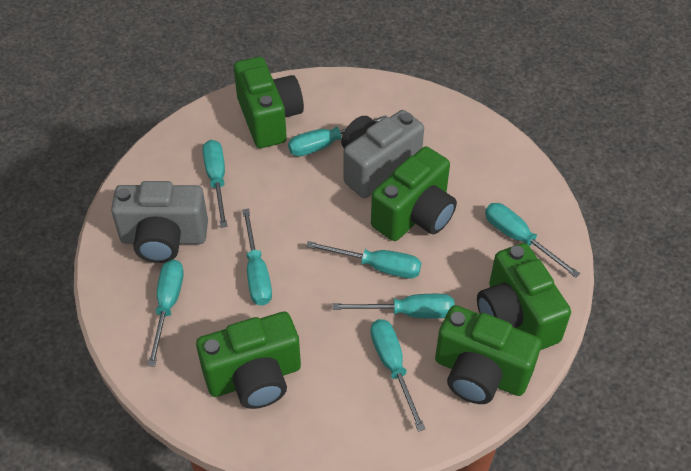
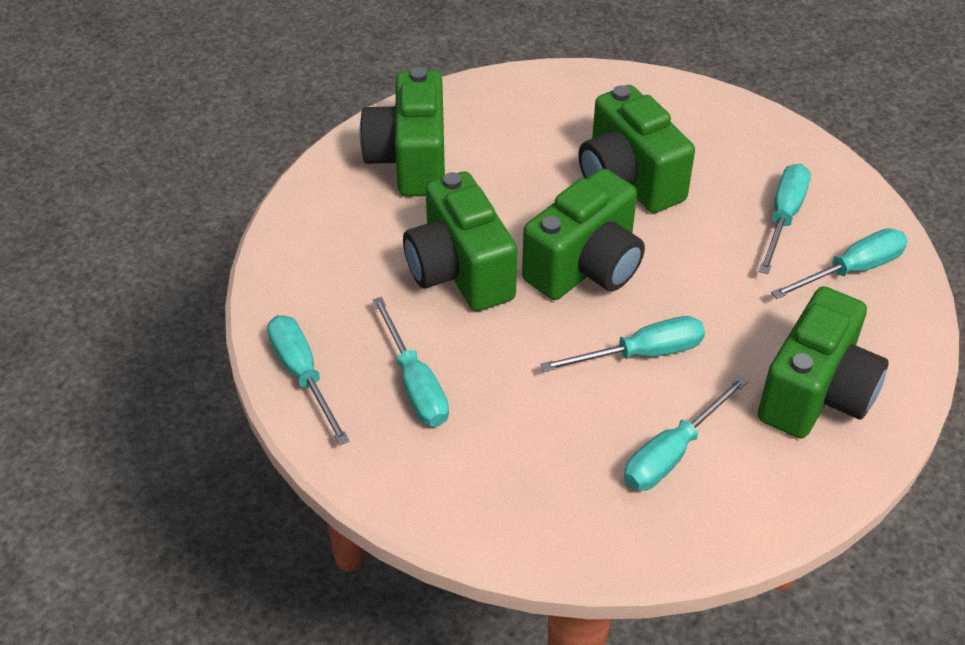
grey camera: [111,181,208,263] [341,110,424,198] = 2 -> none = 0
turquoise screwdriver: [147,259,184,367] [203,140,227,228] [242,209,272,306] [288,115,387,156] [306,241,421,278] [332,294,455,318] [370,319,425,432] [485,203,580,278] = 8 -> [267,315,349,445] [372,297,449,427] [540,316,705,372] [624,376,748,491] [759,164,811,274] [771,228,908,299] = 6

